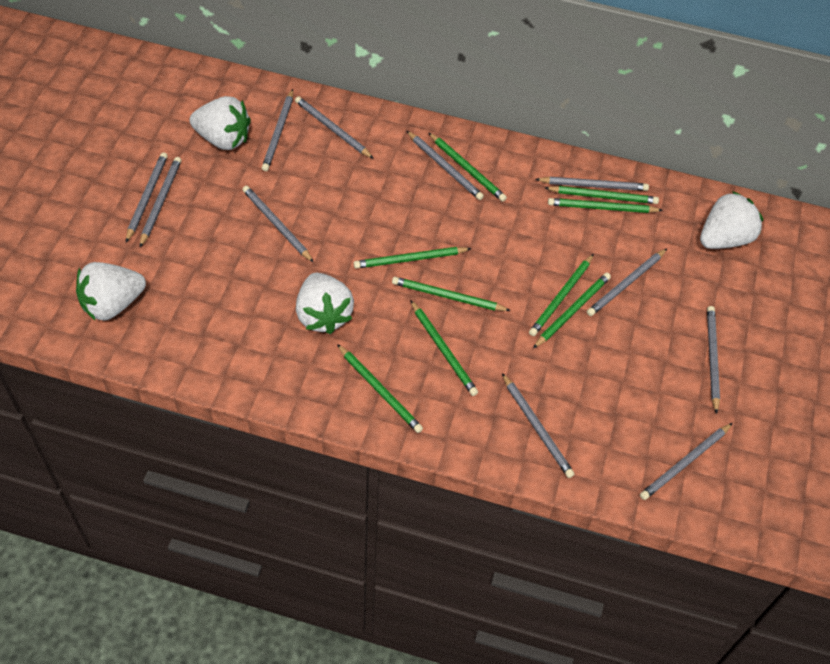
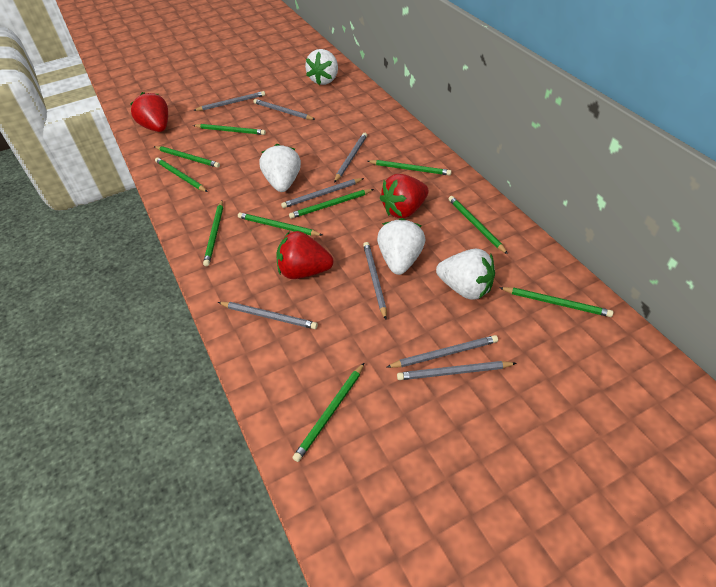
green pencil: [337,344,423,433] [354,247,471,269] [392,277,511,311] [410,300,478,396] [428,132,507,202] [529,254,594,336] [533,273,611,348] [545,186,659,204] [548,198,663,213] = 9 -> [154,146,220,168] [155,157,208,192] [193,124,266,135] [203,200,223,266] [238,213,322,236] [289,189,374,219] [293,363,364,462] [367,160,452,176] [448,196,508,254] [499,287,613,317] = 10
grey pencil: [126,152,168,242] [140,157,181,247] [242,186,314,263] [262,89,293,171] [295,96,374,159] [407,131,484,200] [502,373,574,478] [535,177,649,191] [587,249,667,316] [640,423,733,500] [707,306,720,414] = 11 -> [193,91,265,111] [218,302,318,329] [253,99,315,120] [281,178,364,208] [334,133,367,183] [363,242,387,320] [387,335,498,368] [397,361,517,380] = 8
red strawberry: none = 0 -> [130,92,168,132] [276,231,333,279] [380,174,428,218] = 3

